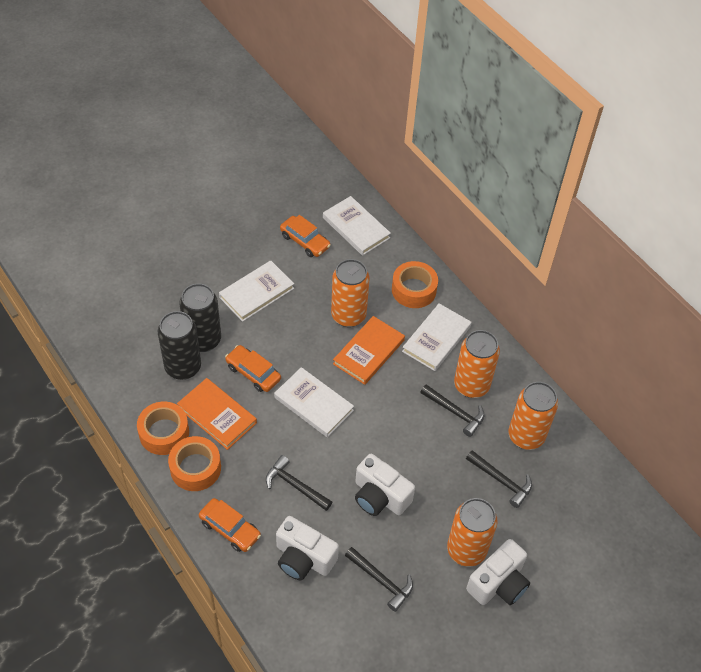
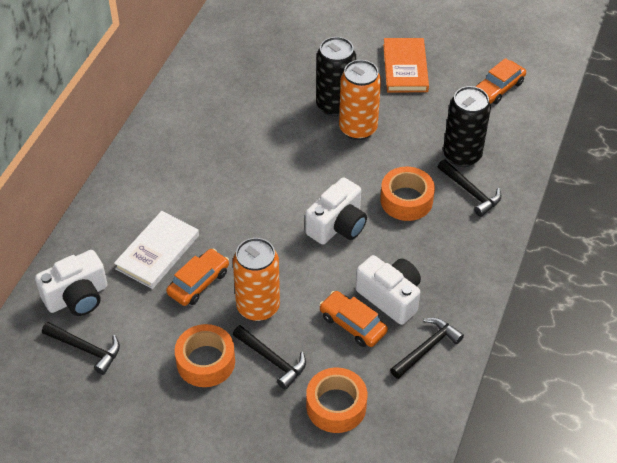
orange book: [177,378,257,450] [333,316,405,385] = 2 -> [383,38,429,92] = 1
orange can: [331,259,370,327] [447,498,498,567] [454,330,500,398] [509,382,558,450] = 4 -> [233,238,280,321] [339,60,381,140] = 2
white book: [219,260,294,322] [274,367,354,437] [323,196,391,256] [402,303,472,371] = 4 -> [114,211,199,289] = 1

